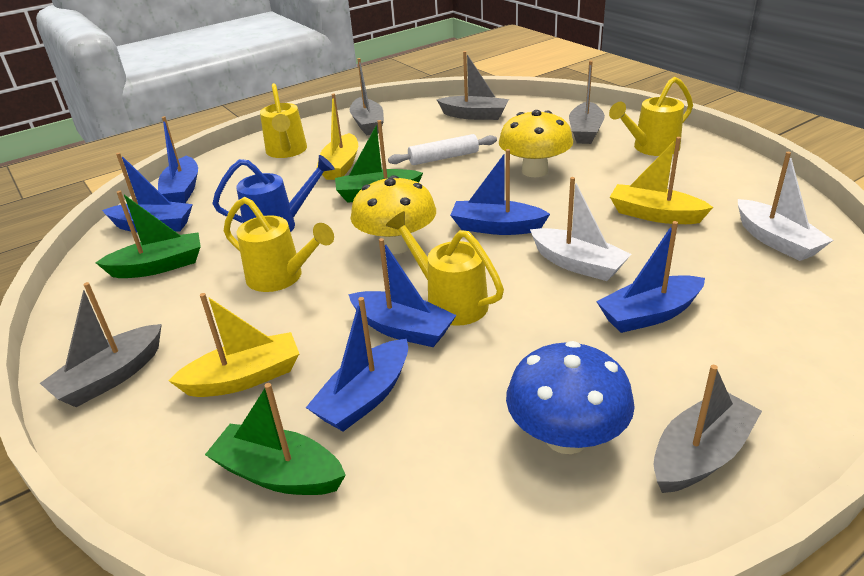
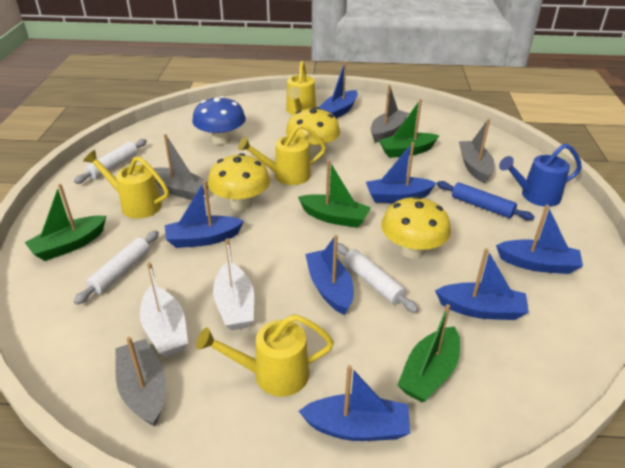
blue boat: [102,153,193,233] [158,116,198,203] [306,297,408,432] [348,238,456,347] [450,149,550,235] [596,221,705,333] = 6 -> [165,180,244,248] [299,365,410,441] [305,235,353,315] [319,61,358,118] [366,142,436,203] [435,248,529,320] [496,205,583,274] = 7
blue rolling pin: none = 0 -> [437,181,535,221] = 1
green boat: [96,191,201,278] [205,383,346,495] [335,120,423,203] = 3 -> [24,184,106,261] [298,160,371,228] [379,99,439,158] [397,304,460,402] = 4
grey boat: [40,282,162,407] [350,58,384,135] [437,51,509,120] [569,61,605,144] [654,365,762,493] = 5 -> [115,337,166,427] [153,134,208,200] [371,85,409,143] [459,119,495,183] = 4
white rolling pin: [388,134,497,165] = 1 -> [73,231,159,305] [74,139,147,184] [337,243,419,313] = 3
yellow boat: [168,293,299,397] [317,93,358,180] [610,137,713,224] = 3 -> none = 0
yellow mushroom: [351,175,436,254] [499,110,573,177] = 2 -> [208,153,270,210] [286,107,340,157] [381,196,451,259] = 3

